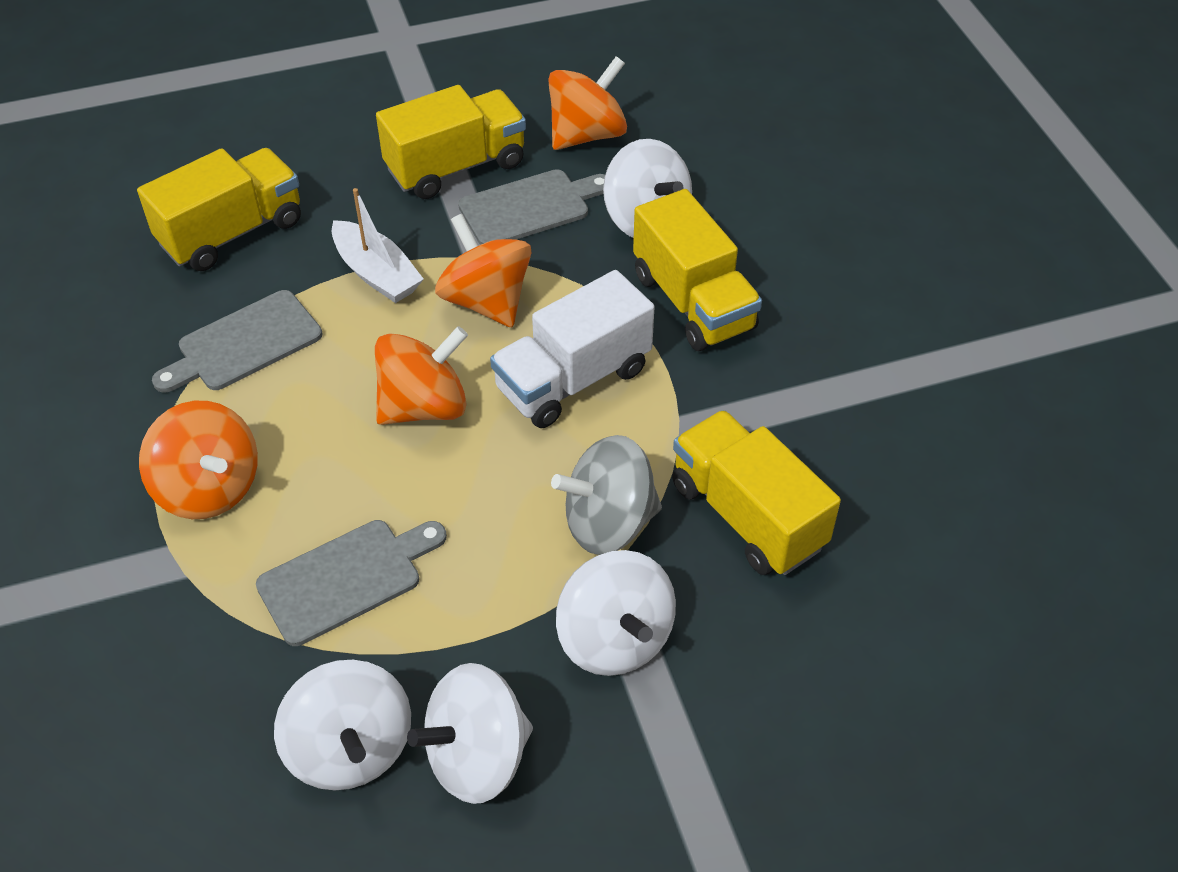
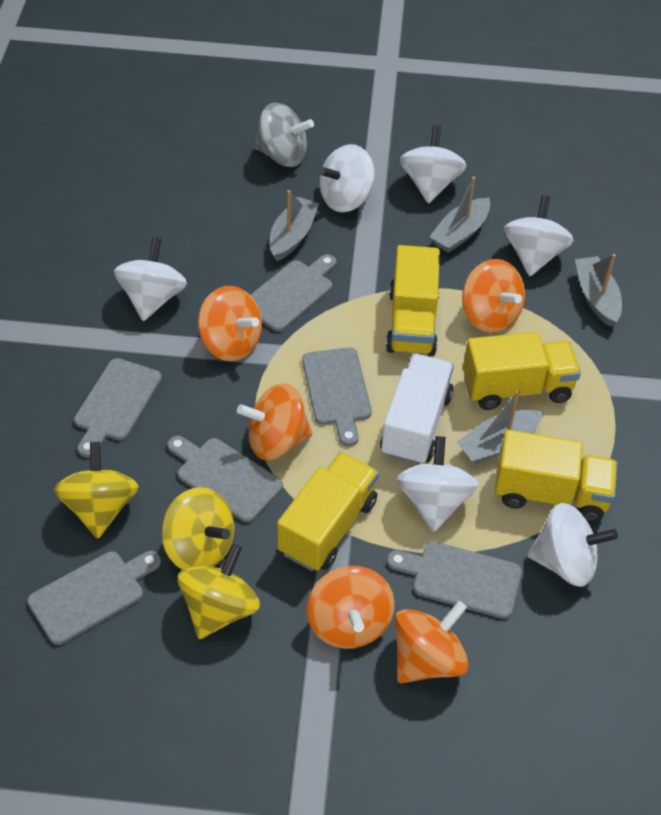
grey boat: none = 0 -> [269,190,319,261] [430,177,490,253] [457,390,543,464] [575,254,622,327] = 4
grey cutting board: [152,290,322,392] [256,520,447,646] [458,169,605,245] = 3 -> [27,551,161,645] [74,358,162,458] [167,436,283,523] [251,254,336,332] [302,348,372,446] [387,541,522,619] = 6
orange spinning top: [139,401,258,519] [375,326,468,425] [435,214,532,327] [548,56,627,150] = 4 -> [198,286,262,361] [237,383,313,460] [307,566,395,649] [394,601,469,683] [462,259,525,333] = 5
white boat: [332,188,424,303] = 1 -> none = 0
white spinning top: [274,660,411,790] [407,663,533,804] [556,550,676,676] [603,139,692,238] = 4 -> [114,236,187,321] [319,144,375,212] [396,436,479,532] [399,125,467,204] [503,195,574,276] [527,503,618,587] = 6
yellow spinning top: none = 0 -> [54,442,139,538] [161,487,234,570] [177,544,260,639] = 3

